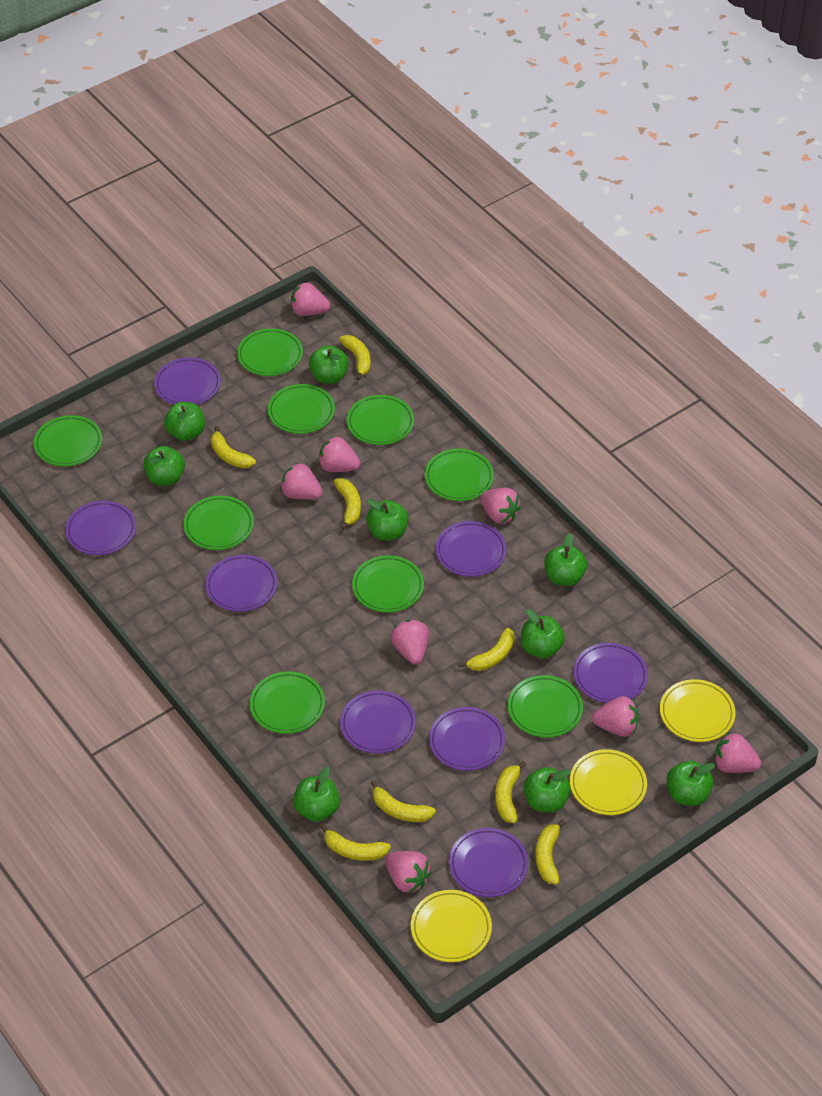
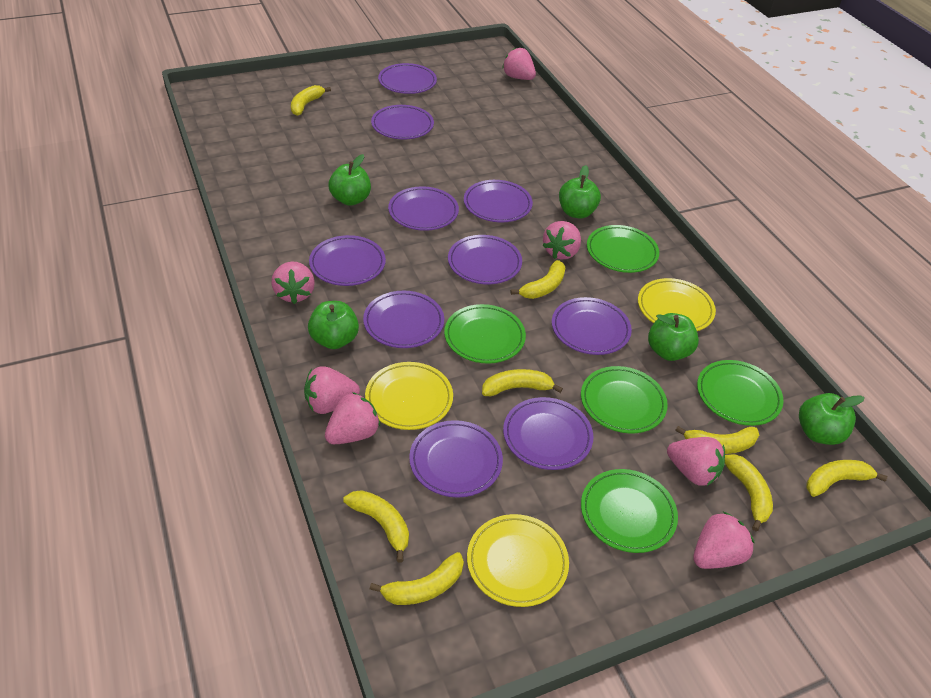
green apple: [143,446,185,486] [164,402,205,441] [293,767,340,822] [309,345,349,384] [366,499,409,541] [521,609,565,659] [524,767,571,813] [544,533,587,586] [666,761,715,806] = 9 -> [308,301,359,349] [328,154,371,206] [559,165,601,219] [648,313,699,361] [799,393,865,445] = 5
green plate: [34,415,102,466] [184,496,254,550] [237,328,303,376] [250,671,325,734] [268,384,335,434] [347,395,414,445] [352,555,424,613] [425,449,494,501] [508,675,583,738] = 9 -> [444,304,526,364] [581,366,668,433] [581,469,678,553] [587,225,659,273] [697,360,784,426] = 5
pink strawberry: [280,463,323,499] [291,283,330,316] [319,436,361,472] [386,851,431,893] [390,620,429,664] [480,488,521,524] [592,696,639,737] [715,733,761,773] = 8 -> [271,261,315,304] [304,366,360,414] [325,392,380,444] [502,48,536,80] [542,221,581,259] [667,437,725,486] [693,512,754,569] = 7
purple plate: [65,501,136,555] [154,357,221,405] [205,555,277,612] [340,690,416,754] [429,707,505,771] [436,521,507,577] [449,828,529,897] [573,643,648,703] = 8 -> [309,235,386,286] [363,291,444,348] [371,105,434,140] [378,63,437,94] [388,186,459,231] [409,420,503,498] [448,235,522,285] [464,180,533,222] [503,397,593,470] [552,297,632,355] = 10

